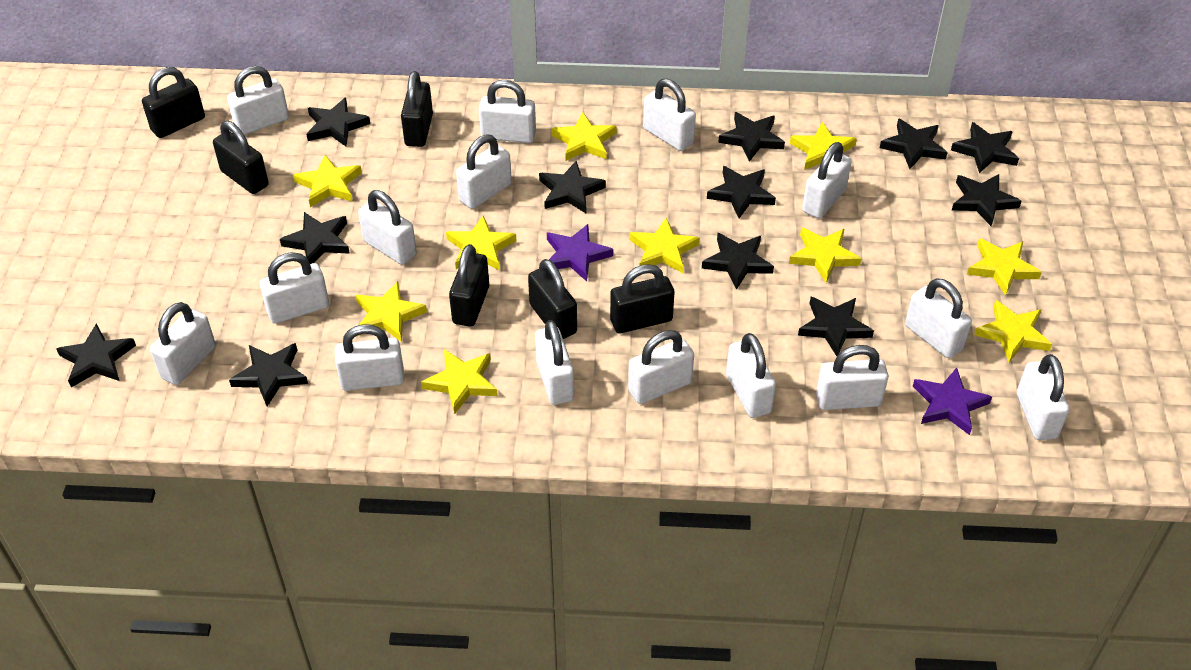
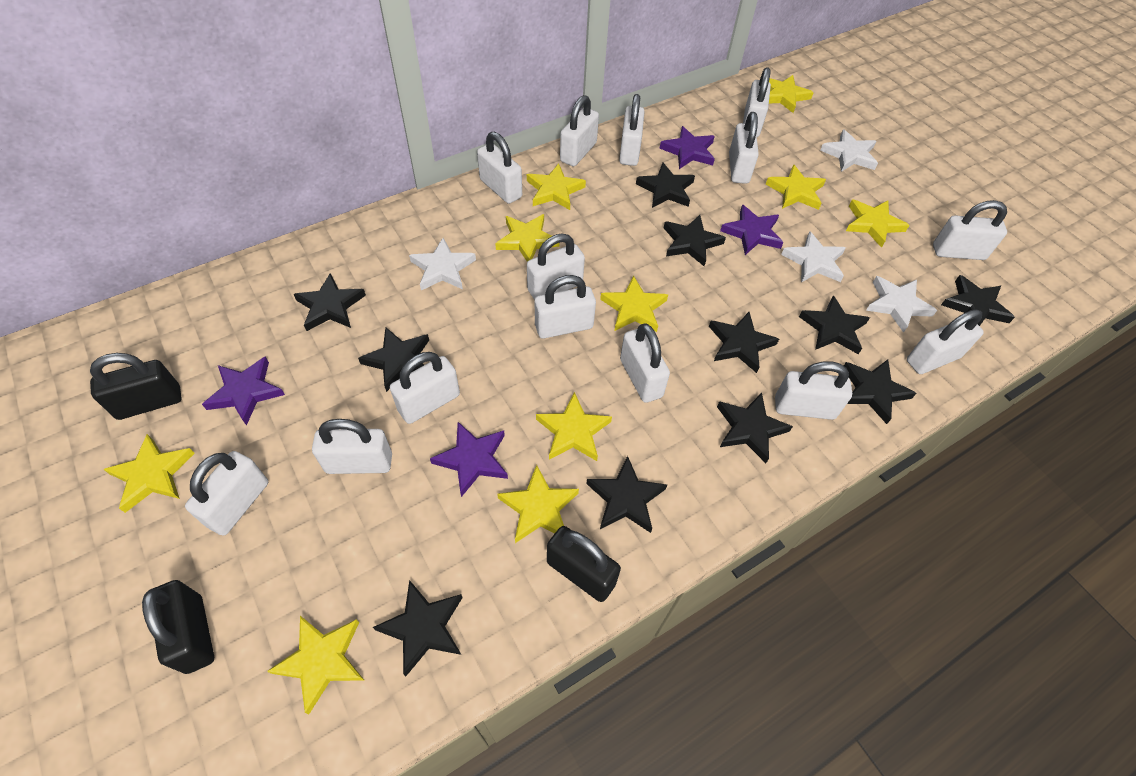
black padlock: [142,67,205,138] [213,121,269,194] [401,71,433,147] [449,244,489,327] [528,259,577,339] [610,264,675,334] = 6 -> [90,353,182,420] [142,580,214,674] [547,526,621,602] = 3
black star: [56,324,136,387] [229,343,308,406] [280,212,350,264] [306,97,370,146] [539,161,606,213] [702,233,774,290] [707,166,776,218] [718,112,785,162] [798,297,874,356] [880,118,948,169] [951,122,1019,173] [952,174,1022,226] = 12 -> [294,273,366,331] [358,327,429,392] [373,580,463,677] [586,456,667,533] [636,163,695,208] [664,215,726,266] [709,312,779,373] [717,393,793,463] [799,295,870,354] [844,359,917,424] [941,275,1015,326] = 11
purple star: [547,224,613,281] [913,367,992,435] = 2 -> [202,357,285,426] [430,422,508,497] [659,126,715,169] [720,204,784,255] = 4
white padlock: [150,302,216,385] [227,66,289,135] [260,252,329,324] [335,324,404,391] [358,190,417,265] [456,135,512,209] [479,80,536,143] [535,320,574,405] [628,330,694,404] [643,78,696,151] [726,333,776,418] [803,142,852,218] [816,345,888,410] [905,278,972,358] [1017,354,1070,440] = 15 -> [185,451,268,536] [312,419,392,474] [390,352,460,424] [477,132,522,204] [527,234,585,300] [535,275,596,339] [560,95,599,166] [619,94,644,166] [620,323,670,403] [729,112,759,184] [743,67,771,137] [775,361,852,420] [907,309,984,374] [933,200,1007,260] = 14
white star: none = 0 -> [409,238,476,290] [781,232,846,283] [820,129,878,172] [866,276,937,333] = 4

